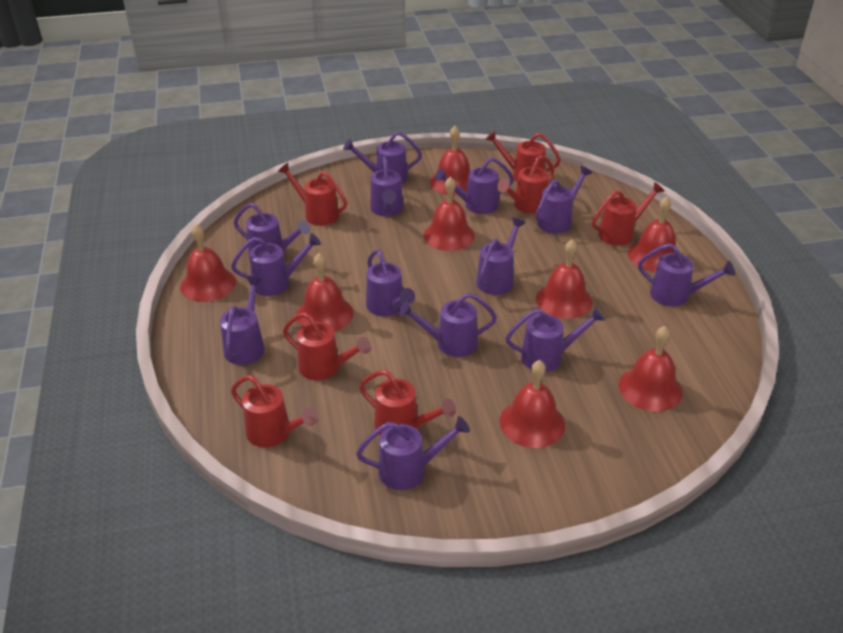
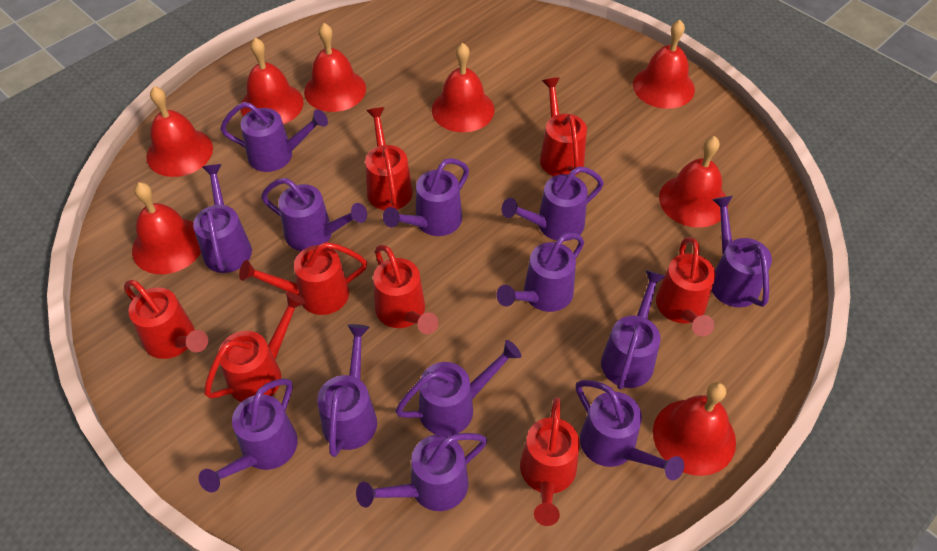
red watering can: [231,375,318,447] [278,163,347,226] [283,312,371,380] [359,370,456,436] [485,130,561,182] [497,155,554,214] [592,182,665,246] = 7 -> [124,280,208,359] [204,292,306,402] [239,242,367,315] [365,107,413,210] [373,245,439,334] [520,397,579,526] [540,77,587,176] [656,237,715,337] = 8

